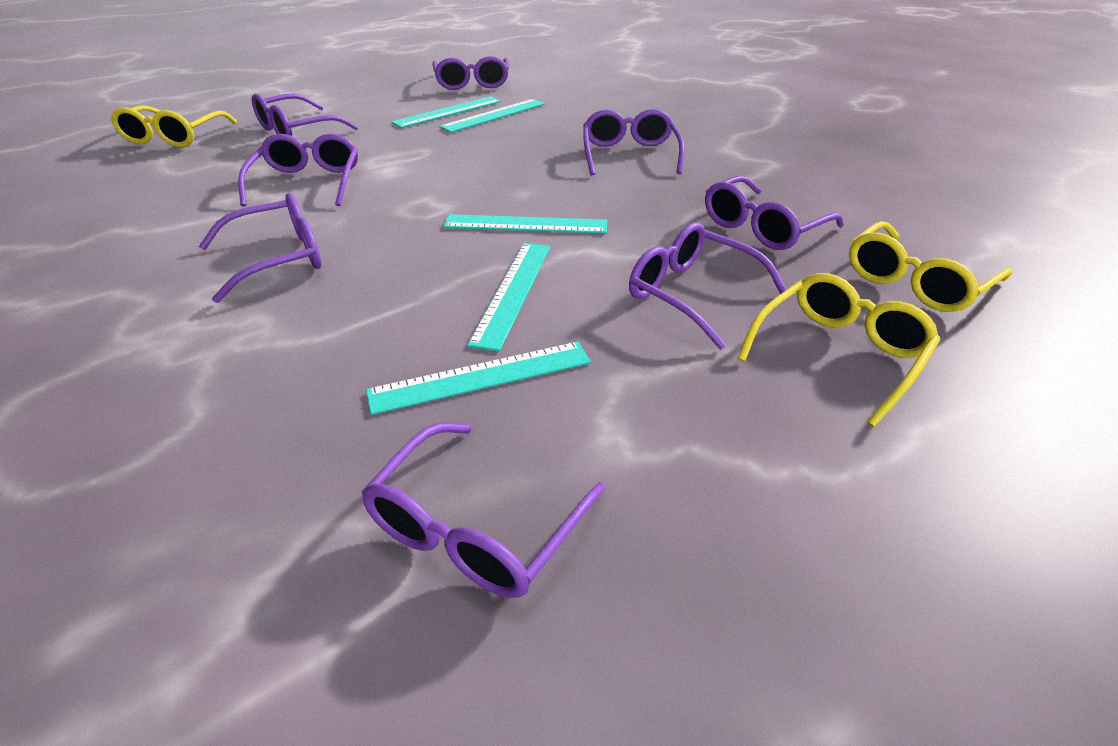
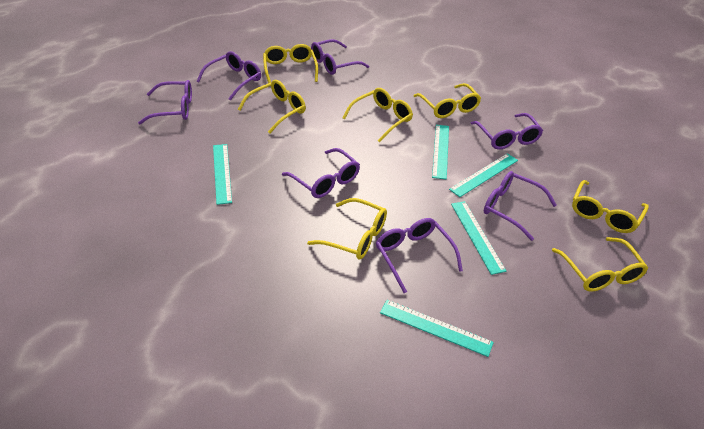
purple glasses: [199,193,322,303] [238,134,358,207] [252,94,358,136] [361,422,605,598] [432,56,509,90] [583,109,685,176] [629,222,787,350] [705,176,844,250] = 8 -> [138,80,192,124] [197,51,261,101] [282,148,360,198] [311,39,369,75] [376,218,463,293] [470,113,543,150] [484,171,557,241] = 7
yellow glasses: [111,105,237,147] [737,273,940,427] [849,221,1012,312] = 3 -> [238,80,306,133] [263,44,318,83] [307,198,387,260] [343,88,413,142] [414,83,481,118] [552,237,648,292] [572,180,649,233] = 7

